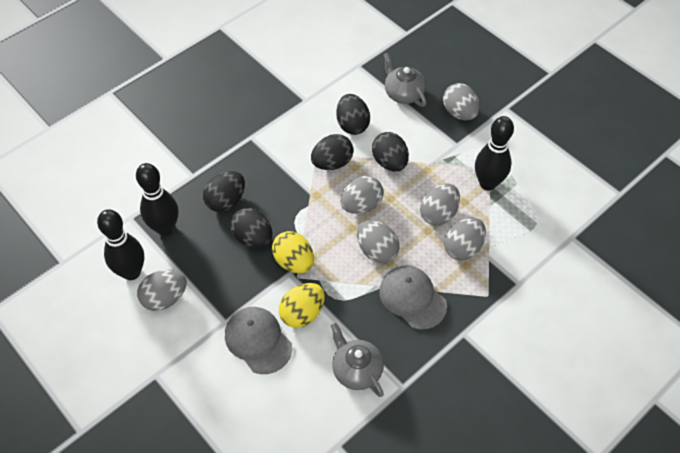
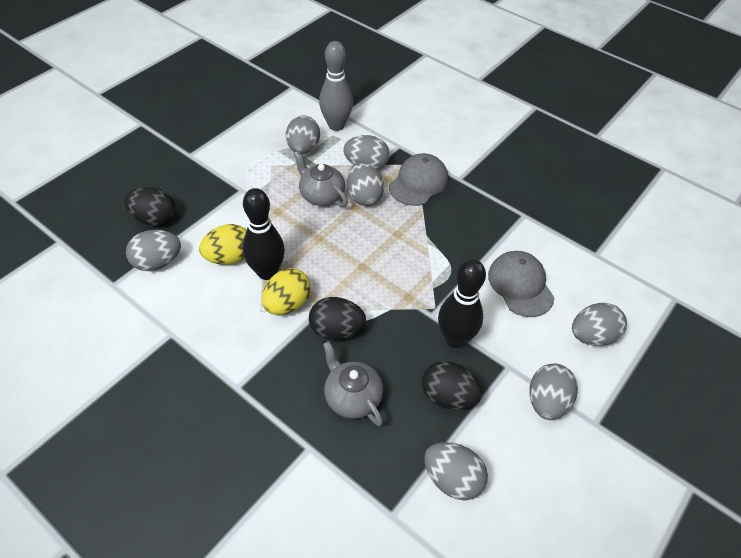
black bowling pin: [97,209,144,280] [136,163,178,236] [475,116,514,190] = 3 -> [242,188,285,280] [438,259,486,348] = 2
black egg: [203,171,245,212] [230,208,272,248] [311,134,354,170] [336,94,370,135] [372,132,409,171] = 5 -> [124,187,175,226] [309,297,366,340] [422,361,482,410] = 3
grey bowling pin: none = 0 -> [319,41,353,131] = 1
grey egg: [137,269,187,311] [340,176,384,214] [357,220,400,263] [420,183,460,226] [443,83,480,121] [444,217,486,261] = 6 -> [126,230,181,271] [286,116,320,154] [343,135,390,170] [347,162,384,206] [424,442,488,501] [530,364,578,420] [572,303,627,346] = 7

